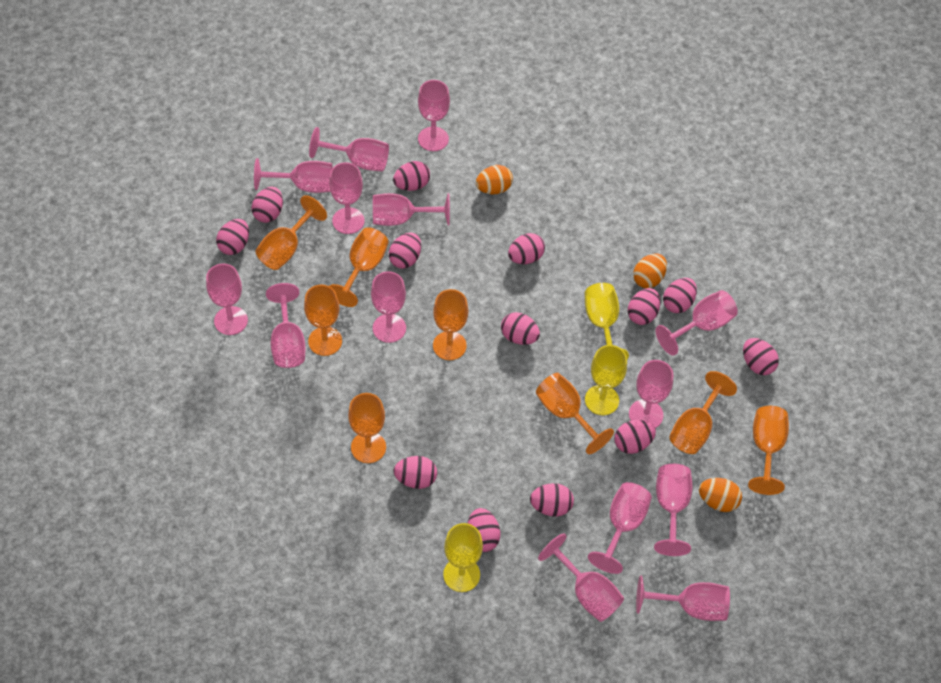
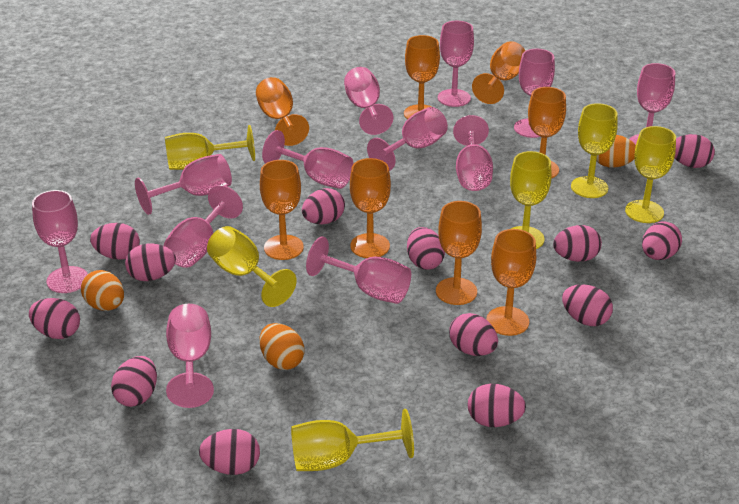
pink goblet: [206,264,248,335] [254,158,333,193] [266,283,305,368] [309,127,389,171] [329,162,365,234] [371,271,406,343] [373,193,450,226] [418,80,450,151] [538,533,624,622] [588,482,652,574] [629,360,673,428] [636,576,730,621] [654,464,692,556] [656,290,738,356] = 14 -> [32,190,88,293] [135,154,232,215] [164,185,243,268] [166,304,214,408] [262,130,354,189] [306,236,411,304] [344,67,393,135] [367,107,448,171] [438,21,474,107] [453,115,493,191] [514,49,555,138] [629,63,675,145] = 12
yellow goblet: [443,523,483,592] [585,283,629,359] [585,345,627,415] = 3 -> [165,125,255,170] [207,226,297,307] [291,409,414,471] [510,151,552,249] [571,103,618,198] [625,126,676,223] = 6

